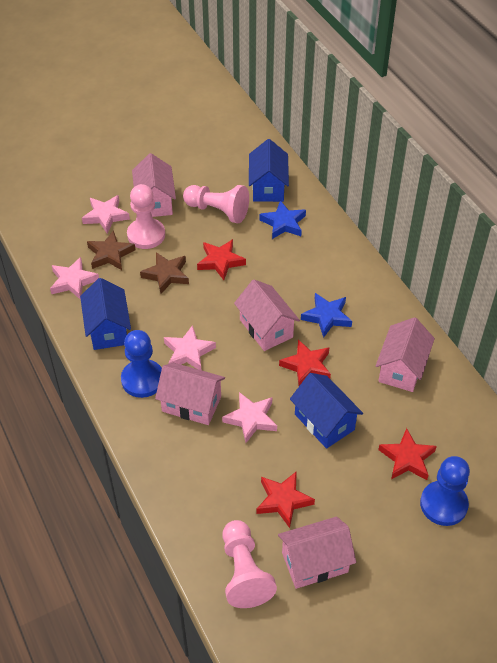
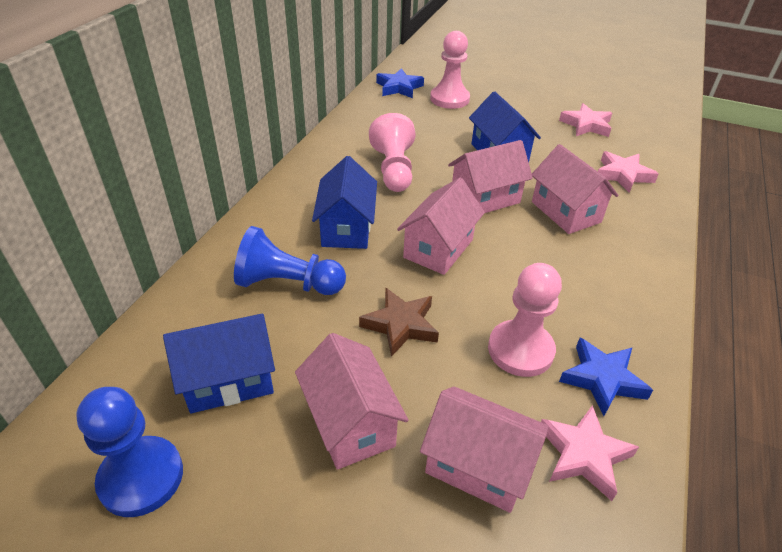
brown star: [87,230,136,270] [140,252,189,294] = 2 -> [359,288,439,357] = 1
pink star: [50,257,99,300] [82,195,130,233] [164,325,216,370] [222,392,277,443] = 4 -> [541,405,639,501] [559,103,612,137] [598,151,659,193] = 3
red star: [197,239,246,280] [256,471,315,528] [279,339,331,386] [378,428,437,480] = 4 -> none = 0

